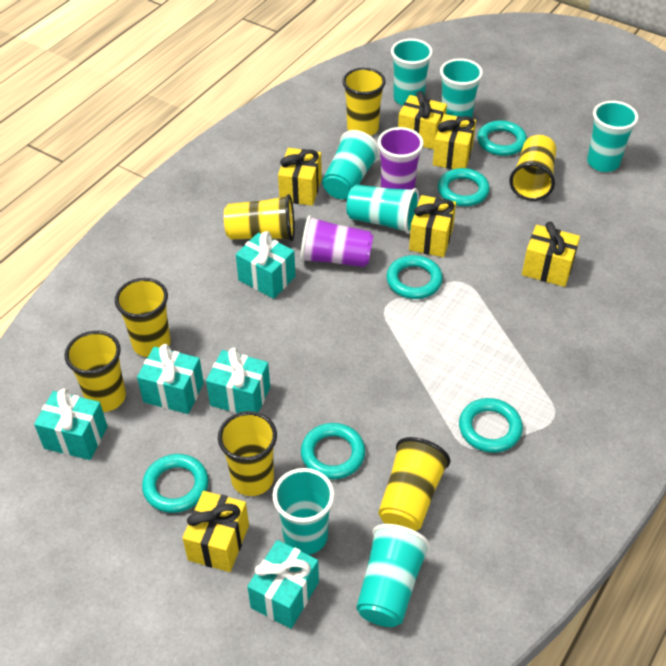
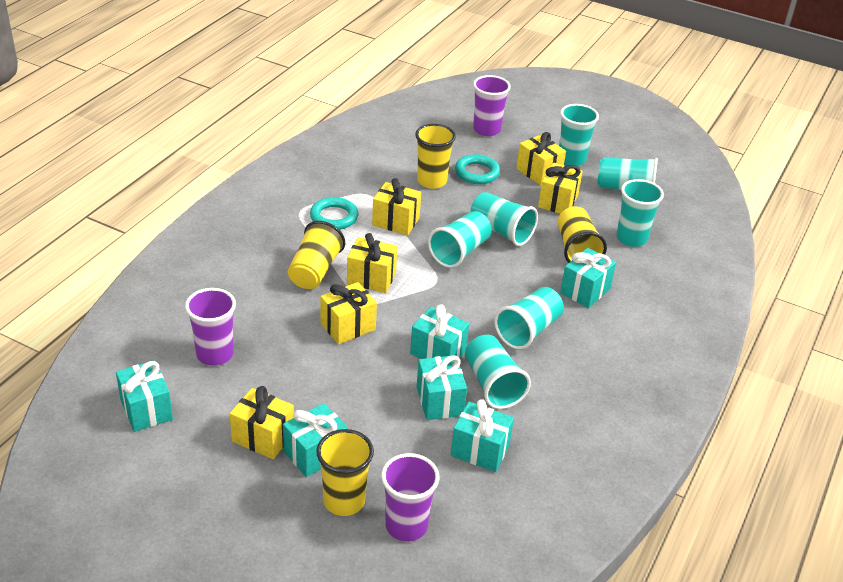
purple cup: [300,215,373,267] [378,127,424,190] = 2 -> [185,288,236,366] [381,453,440,541] [473,75,511,136] = 3
turquoise gift: [34,388,108,460] [137,344,204,414] [206,348,270,413] [236,231,296,299] [247,540,319,629] = 5 -> [116,360,173,432] [283,403,348,477] [410,304,469,359] [417,355,467,420] [451,399,514,472] [560,248,616,308] = 6
turquoise ring: [142,454,209,513] [301,423,365,479] [386,255,443,299] [438,168,490,206] [459,398,523,453] [477,120,527,156] = 6 -> [310,197,359,230] [455,154,500,184] = 2
yellow cup: [64,331,126,412] [115,278,171,357] [218,411,277,496] [224,194,295,241] [342,68,386,136] [378,437,450,531] [509,135,556,201] = 7 -> [288,221,345,289] [316,429,374,516] [415,124,456,189] [558,207,607,263] = 4

